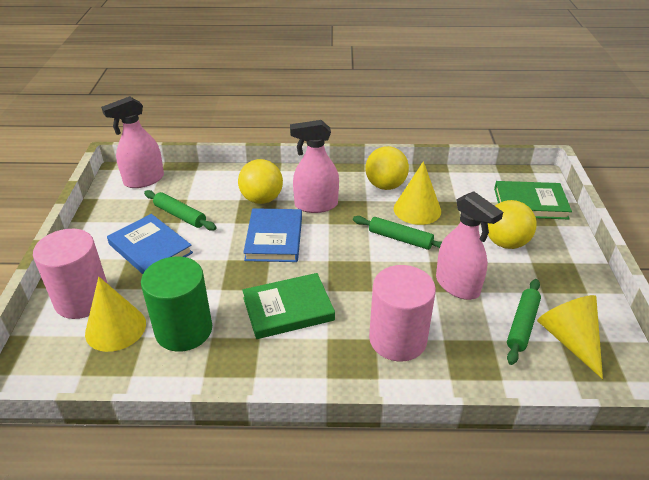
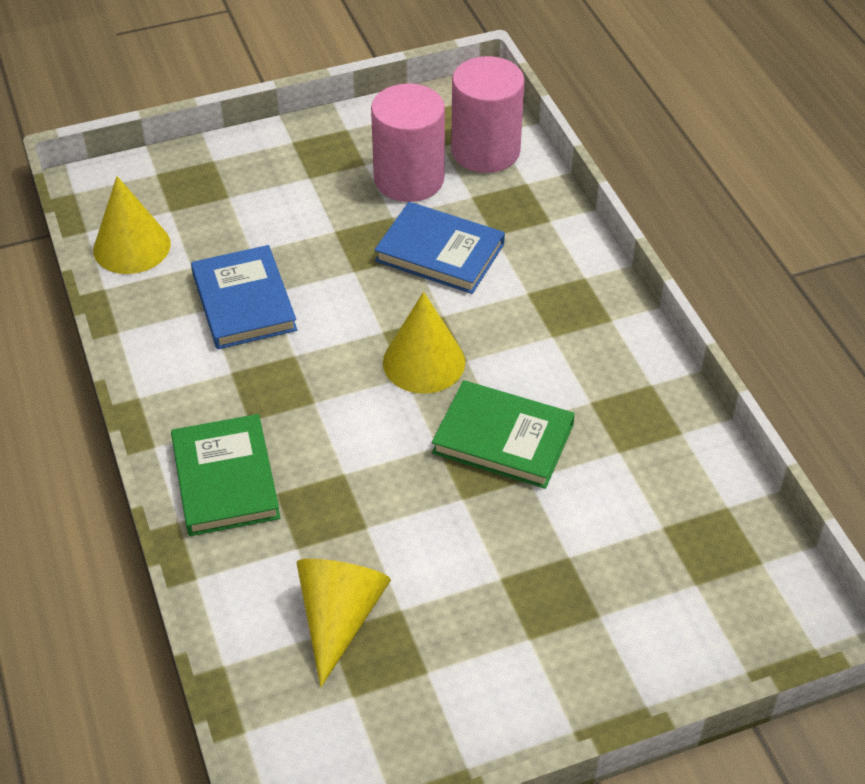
green cylinder: [141,256,212,352] = 1 -> none = 0
green rolling pin: [144,190,217,231] [353,216,442,250] [507,279,541,365] = 3 -> none = 0
pink spray bottle: [101,96,164,188] [290,120,339,213] [436,192,503,300] = 3 -> none = 0
yellow ball: [238,159,283,204] [365,146,409,190] [488,200,537,249] = 3 -> none = 0

